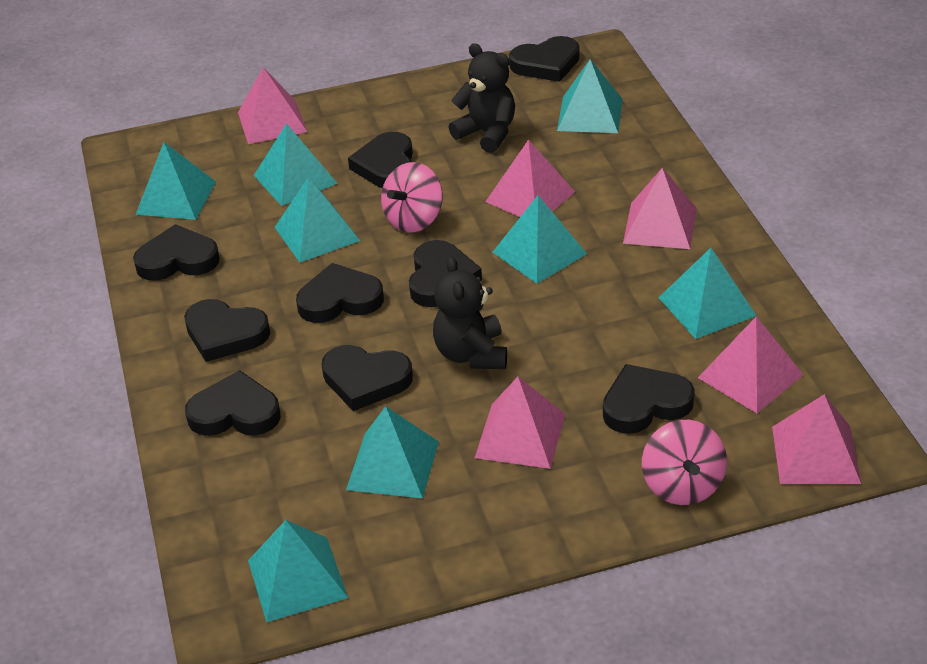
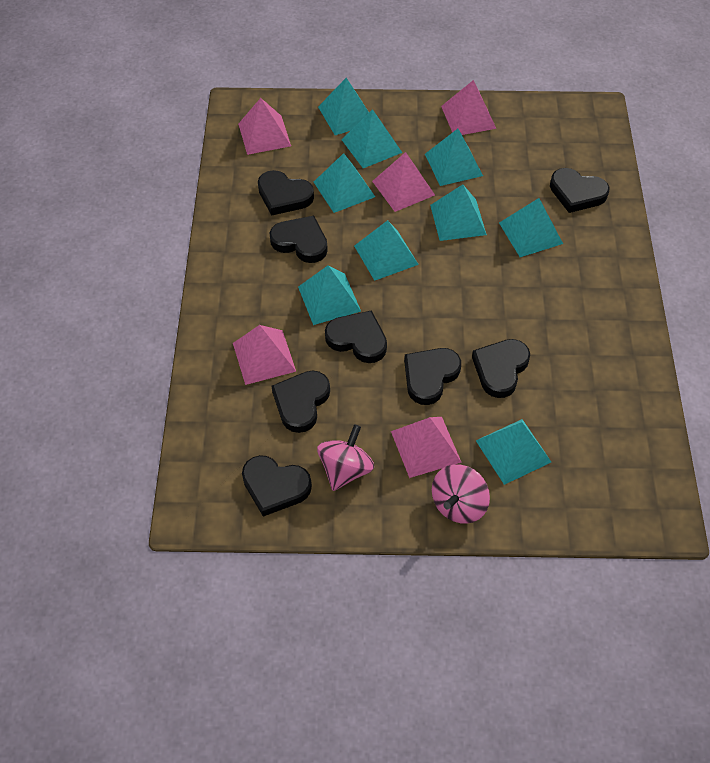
black heart: [133,224,220,280] [184,299,270,362] [185,370,281,436] [296,263,384,323] [322,345,413,411] [348,132,413,188] [409,240,482,307] [509,36,580,82] [603,364,695,434] = 9 -> [242,455,312,516] [258,170,314,216] [270,216,328,263] [272,370,330,433] [325,310,387,363] [404,348,461,405] [472,339,530,398] [550,168,610,213] = 8
black teddy bear: [433,256,507,369] [449,43,515,153] = 2 -> none = 0
pink pyramid: [238,67,307,144] [475,377,565,469] [485,139,575,217] [623,168,697,249] [698,316,803,413] [772,394,861,484] = 6 -> [233,325,296,385] [238,98,291,155] [372,152,435,212] [391,417,462,478] [441,80,496,135] = 5
turquoise pyramid: [136,142,216,220] [248,520,348,622] [254,123,338,206] [275,177,360,262] [346,406,439,499] [493,195,587,284] [557,59,623,133] [659,248,757,339] = 8 -> [298,265,361,325] [314,153,375,213] [318,78,369,135] [342,109,402,168] [354,220,419,281] [425,129,483,186] [430,184,487,241] [476,419,551,485] [499,198,563,257] = 9

